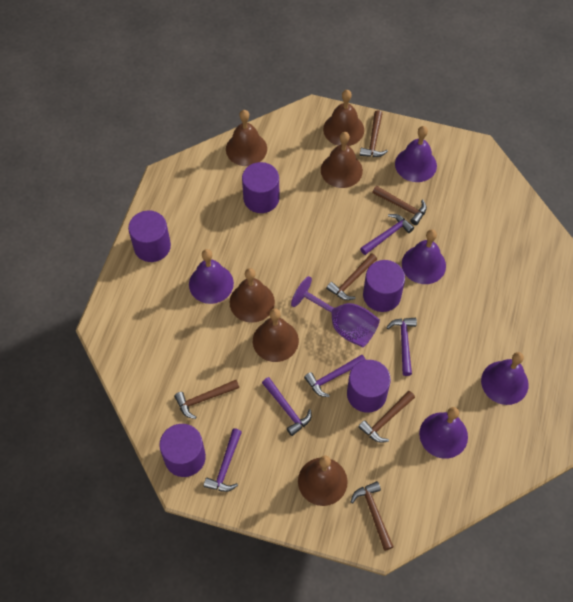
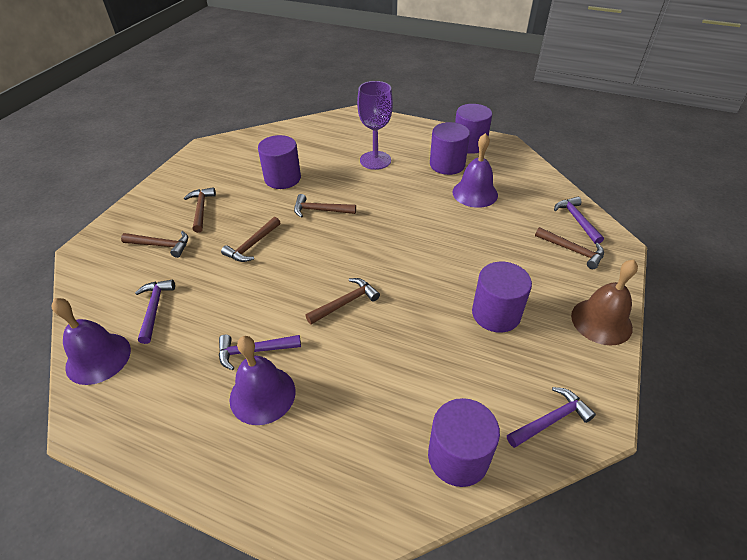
brown bell: [226,110,267,166] [230,268,275,323] [253,308,299,362] [298,456,348,506] [321,132,363,188] [323,90,364,146] = 6 -> [571,259,638,346] = 1
purple bell: [189,249,234,304] [395,126,437,182] [402,229,446,284] [419,407,468,459] [481,352,529,405] = 5 -> [51,298,131,385] [230,336,296,425] [452,133,498,208] = 3
purple hammer: [204,428,242,492] [262,377,311,436] [304,355,366,397] [360,214,414,255] [386,317,417,376] = 5 -> [135,280,175,344] [219,335,301,370] [507,387,596,448] [554,197,604,244] = 4

